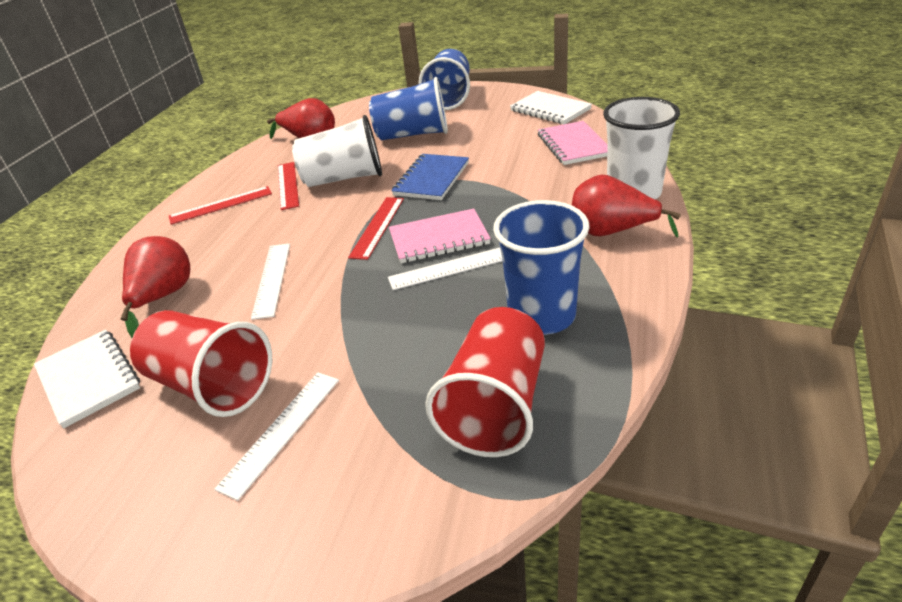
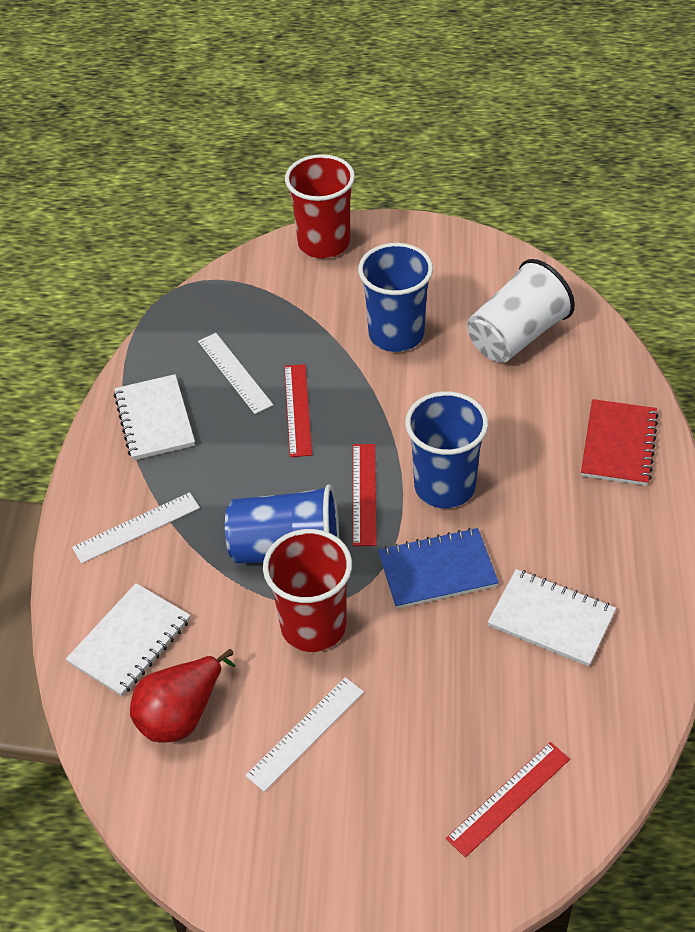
pink notebook: [389,208,491,263] [538,121,608,165] = 2 -> none = 0
red notebook: none = 0 -> [581,399,659,486] = 1
red pear: [120,236,190,338] [267,98,335,139] [572,174,681,237] = 3 -> [130,649,235,743] = 1
white cup: [292,115,382,187] [603,97,680,199] = 2 -> [467,259,575,363] = 1
white notebook: [34,330,140,428] [510,91,592,124] = 2 -> [66,583,191,697] [114,374,195,460] [488,569,616,667] = 3

